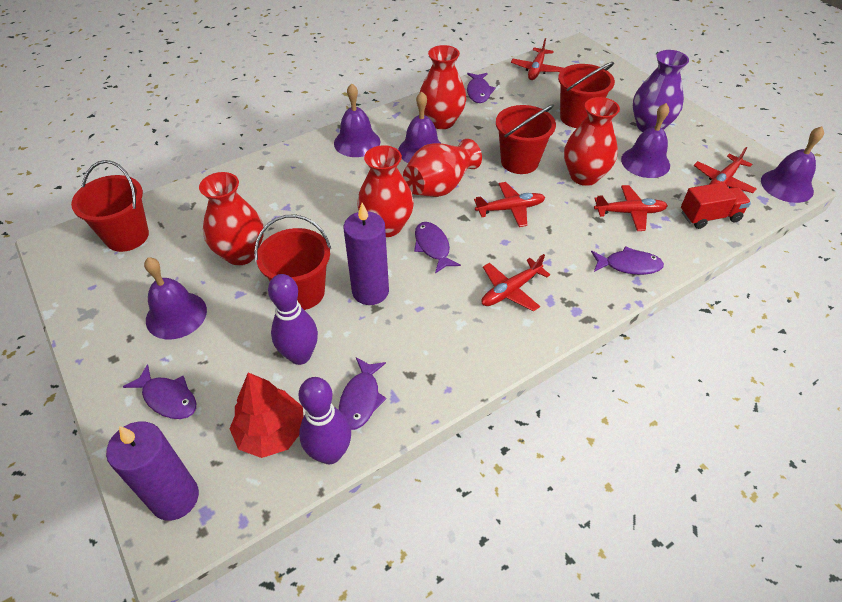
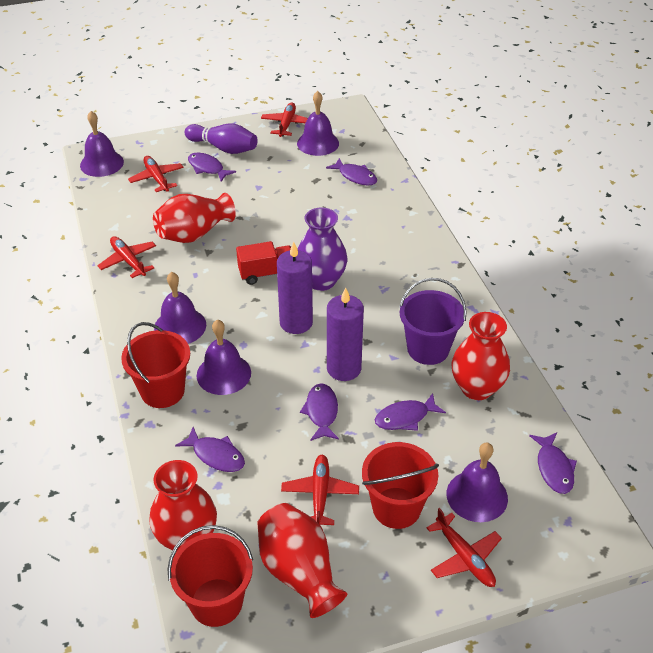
purple bowling pin: [268,274,318,365] [299,377,351,464] = 2 -> [185,123,258,154] = 1
purple bucket: none = 0 -> [399,278,467,365] = 1
purple fish: [123,364,196,419] [339,357,387,430] [414,222,461,273] [467,73,496,103] [591,246,664,275] = 5 -> [175,427,245,472] [188,152,236,182] [300,383,339,441] [326,158,377,186] [375,393,446,431] [529,432,577,494] = 6
red bucket: [71,160,149,252] [254,215,331,310] [496,104,556,174] [558,62,615,128] = 4 -> [121,322,190,408] [168,525,253,627] [362,442,439,529] = 3
red tree: [229,373,303,458] = 1 -> none = 0
red vase: [199,172,264,265] [357,145,414,237] [403,139,482,197] [420,45,466,129] [564,97,620,186] = 5 -> [149,460,217,552] [153,193,236,243] [257,503,347,618] [452,312,510,400] = 4

